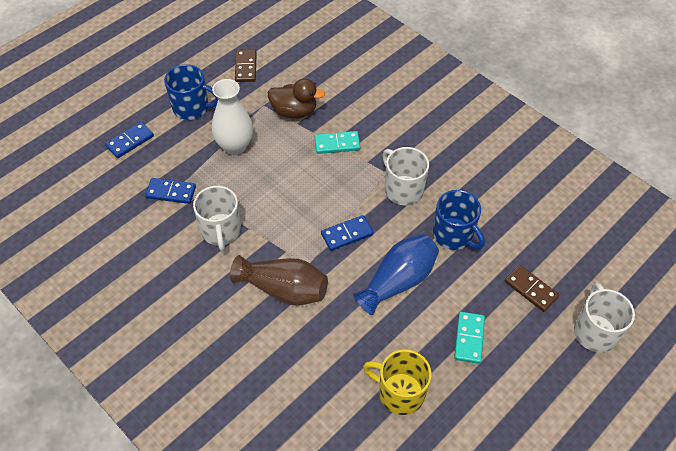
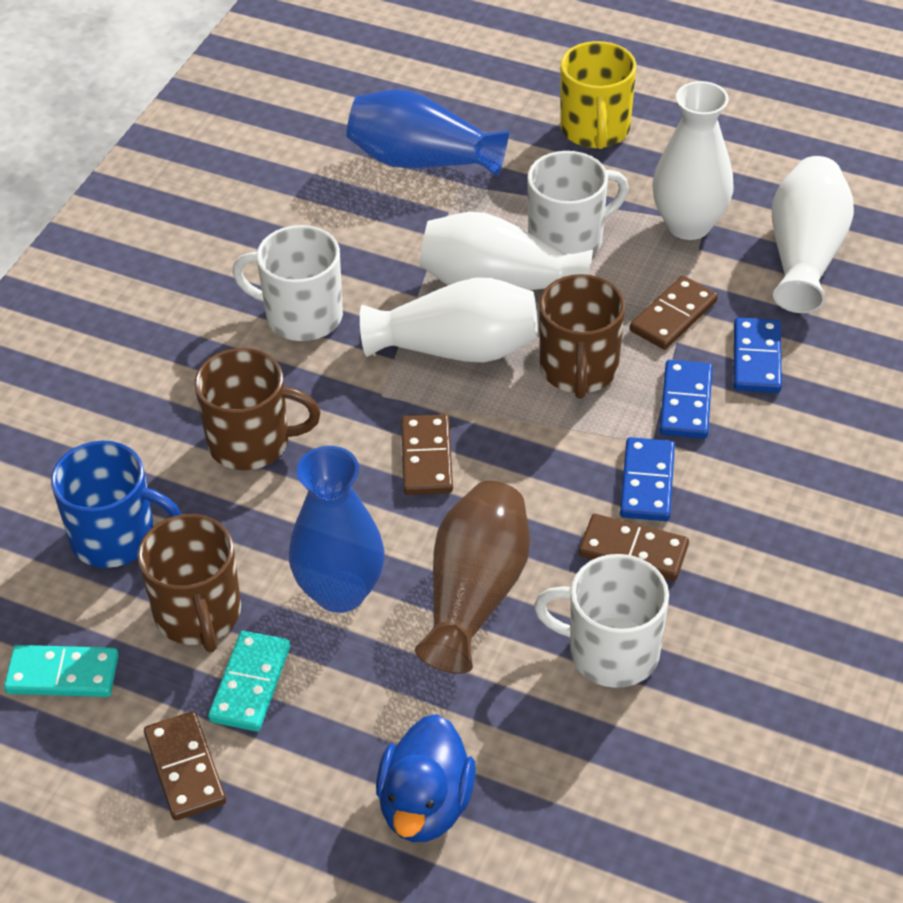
blue duck: none = 0 -> [376,714,476,842] = 1
blue mug: [164,64,218,120] [433,190,485,250] = 2 -> [51,441,182,568] = 1
blue vase: [353,234,439,315] = 1 -> [289,446,385,613] [347,89,509,177] = 2
brown domino: [235,50,257,82] [504,265,559,312] = 2 -> [144,711,226,820] [401,414,453,495] [579,514,689,580] [630,276,718,350] = 4
brown duck: [268,79,325,118] = 1 -> none = 0
brown mug: none = 0 -> [138,514,241,653] [195,348,321,470] [539,274,625,399] = 3
white vase: [212,79,253,155] = 1 -> [360,277,538,363] [419,212,593,290] [652,81,734,240] [772,156,854,313] = 4

